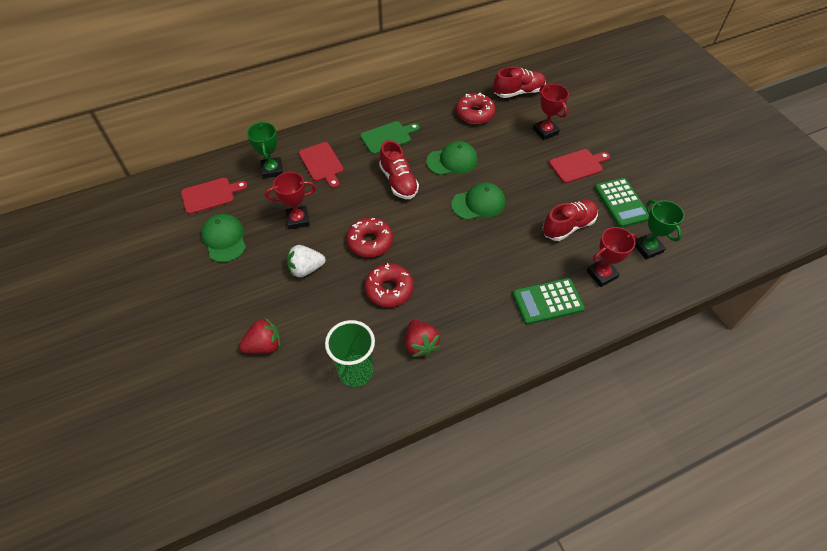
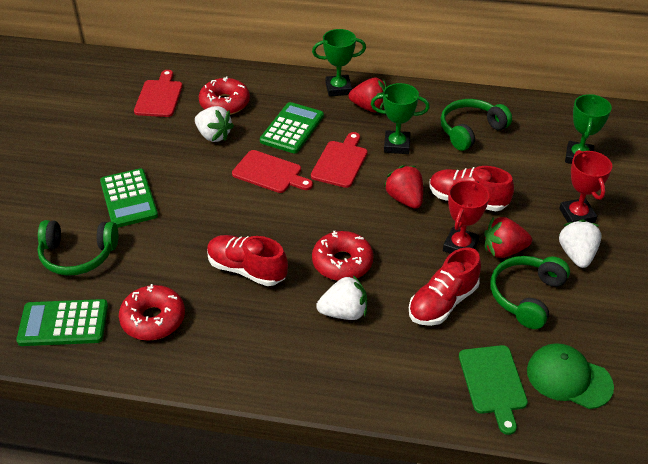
green calculator: [513,278,585,325] [595,178,649,228] = 2 -> [16,299,108,346] [100,169,158,227] [260,102,324,153] = 3
green cap: [201,214,246,262] [426,141,478,175] [451,182,505,220] = 3 -> [527,343,614,409] = 1
green cup: [325,320,375,387] = 1 -> none = 0
green headphones: none = 0 -> [37,220,118,276] [441,99,512,151] [490,256,570,329] = 3
green trophy: [247,121,283,179] [635,200,685,260] = 2 -> [312,29,366,97] [371,83,430,154] [565,94,612,164] = 3
red strawberry: [239,317,281,354] [406,320,441,357] = 2 -> [349,77,387,112] [384,165,423,209] [485,217,532,258] = 3
red trophy: [265,172,316,229] [533,84,569,140] [587,227,637,287] = 3 -> [443,180,489,254] [559,150,612,223] = 2
white strawberry: [287,245,325,277] = 1 -> [195,106,234,142] [316,275,367,320] [559,219,602,268] = 3

